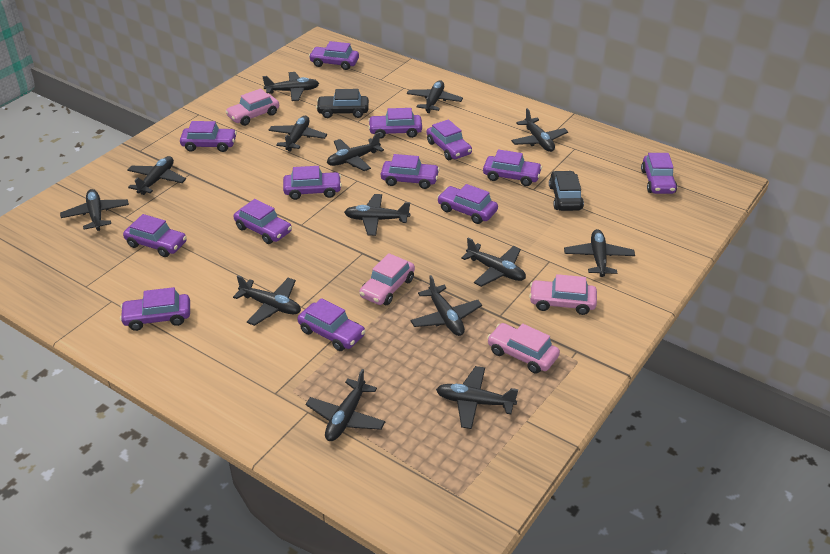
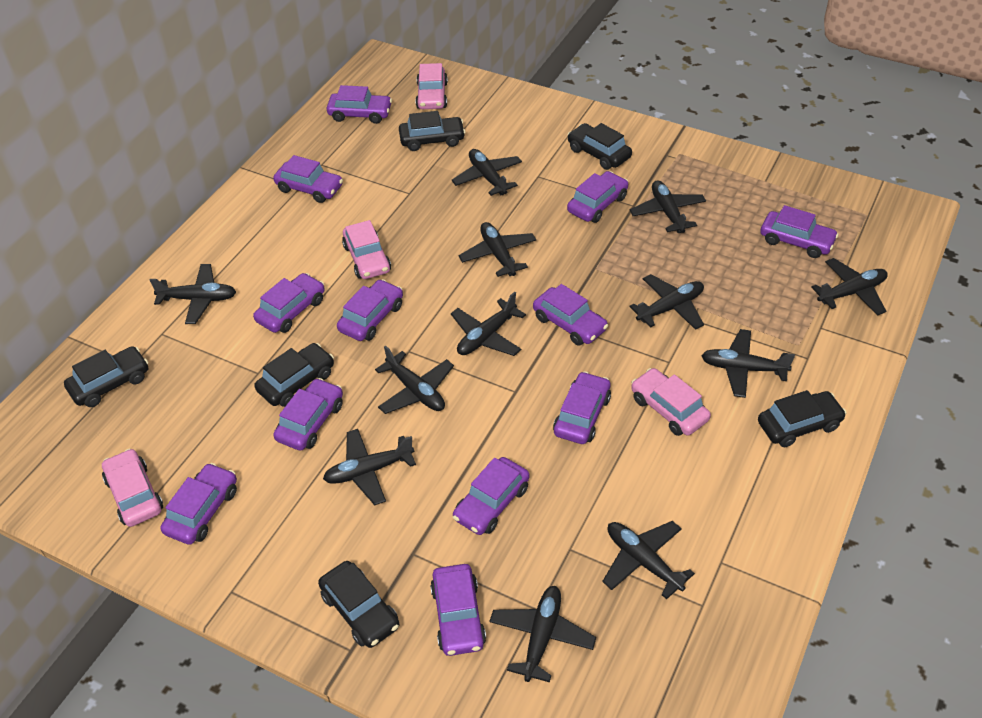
black car: [316,89,369,118] [549,171,584,211] = 2 -> [64,346,148,407] [255,343,334,407] [318,561,399,648] [399,111,466,151] [567,123,632,170] [758,390,846,447] = 6
black plane: [60,189,129,231] [127,156,186,195] [233,275,301,326] [262,72,319,101] [268,116,327,152] [305,369,385,441] [327,132,384,171] [344,194,410,236] [407,80,463,113] [410,275,482,336] [436,366,518,429] [461,238,526,287] [511,108,568,152] [564,229,635,277] = 14 -> [150,264,236,324] [323,429,416,505] [375,345,454,414] [451,292,526,356] [452,149,522,196] [458,222,536,277] [489,586,596,682] [602,521,695,600] [629,274,704,330] [630,180,706,233] [701,329,795,398] [811,258,888,316] = 12
purple car: [120,287,190,331] [123,214,187,257] [180,121,237,152] [233,199,292,244] [283,166,342,200] [297,298,366,351] [309,41,359,70] [368,108,422,139] [381,154,440,189] [427,119,472,160] [437,184,498,224] [483,149,542,186] [641,153,677,194] = 13 -> [161,463,237,545] [253,273,325,333] [273,155,343,203] [273,378,343,451] [326,85,392,124] [337,279,403,341] [430,564,486,656] [453,457,530,535] [533,284,608,346] [553,371,611,444] [567,171,628,223] [760,205,839,258] = 12

